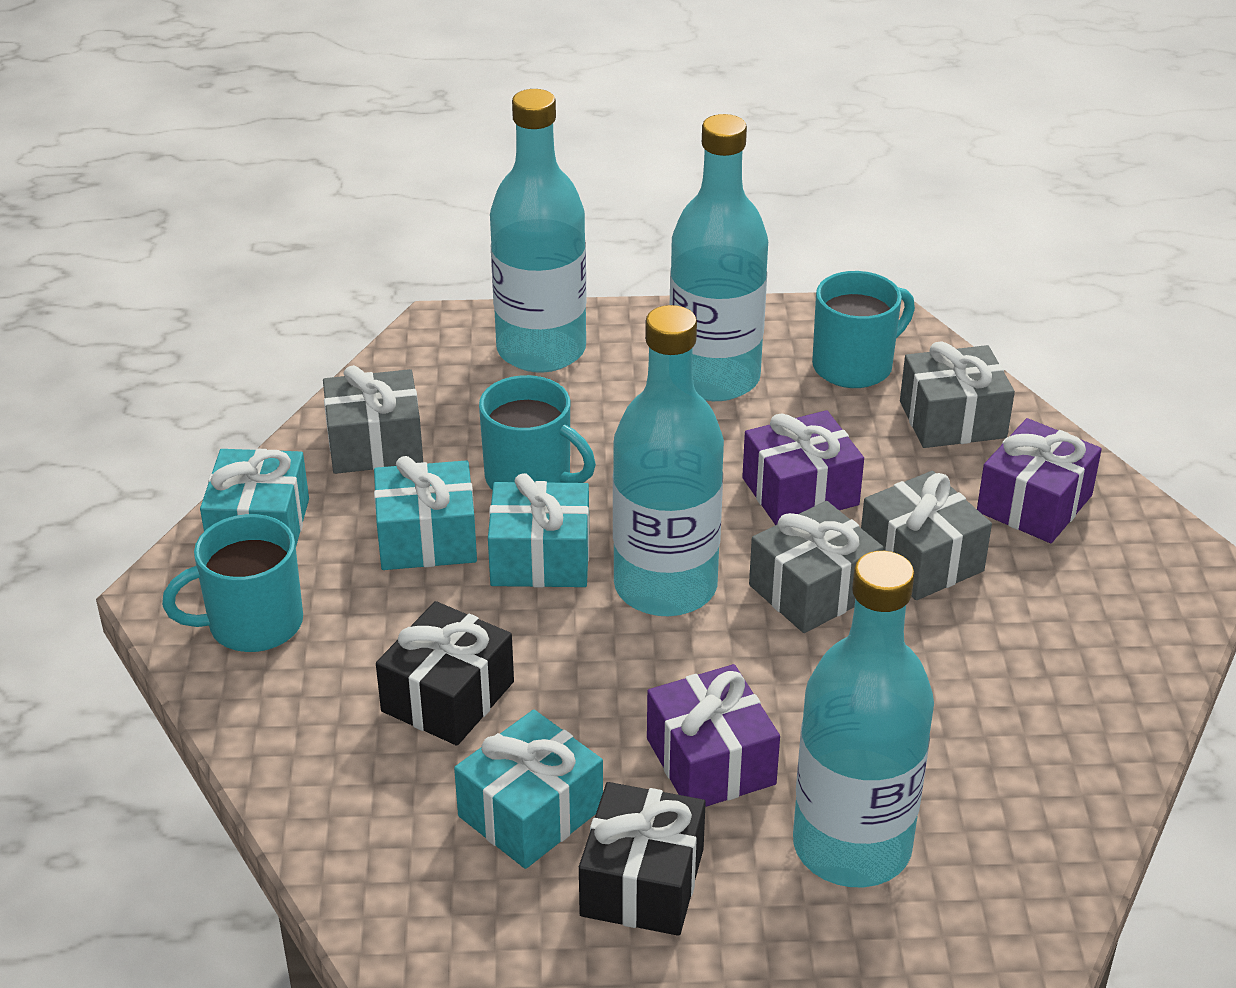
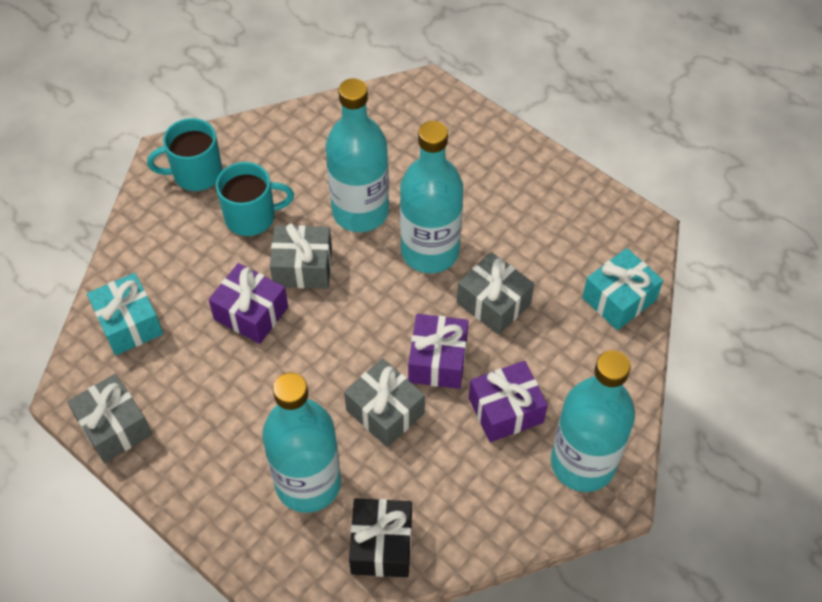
black gift: [376,601,514,746] [579,782,706,936] = 2 -> [349,498,412,577] = 1
turquoise gift: [200,449,309,546] [374,456,477,570] [454,710,603,869] [488,473,589,587] = 4 -> [87,273,163,355] [582,248,663,330] = 2
turquoise mug: [162,514,303,652] [479,375,596,490] [812,271,915,388] = 3 -> [147,118,222,191] [216,162,294,236] = 2

